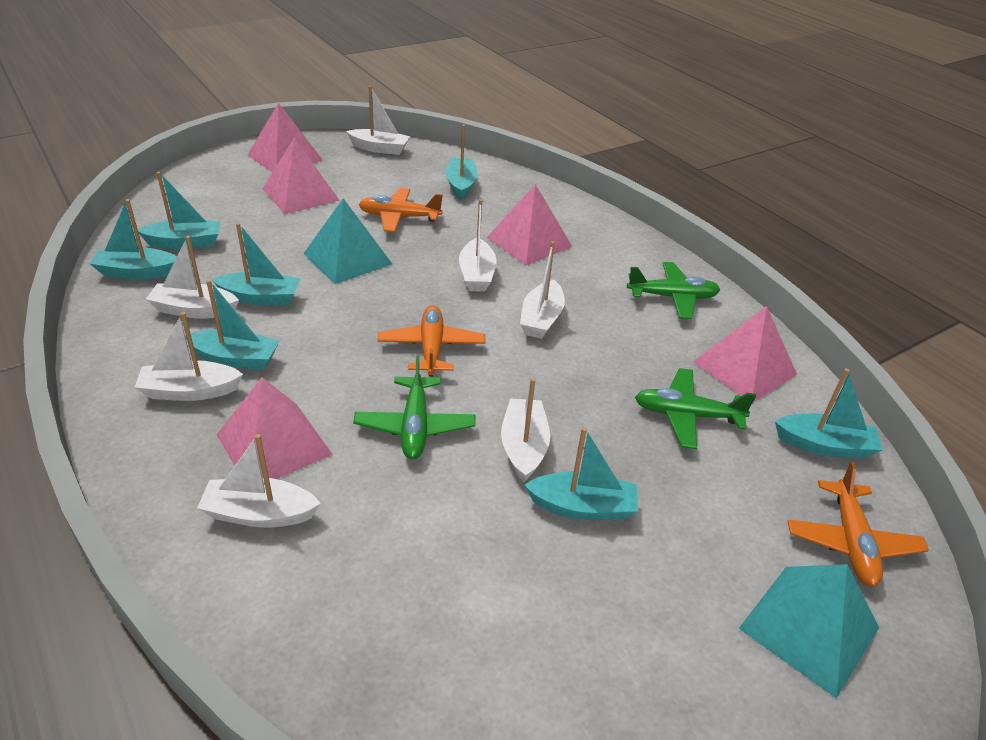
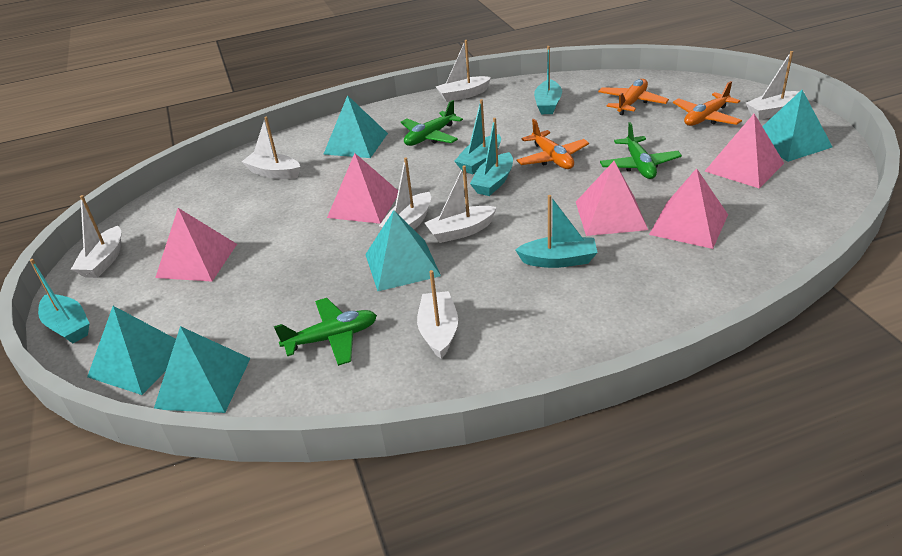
turquoise boat: [89,199,177,280] [138,172,221,249] [185,280,280,370] [212,223,301,305] [446,124,478,200] [524,427,638,520] [775,368,882,459] = 7 -> [30,259,90,343] [454,99,501,174] [470,118,513,196] [515,195,598,268] [534,46,562,114] = 5
turquoise pyramid: [303,198,392,284] [739,564,879,698] = 2 -> [87,306,176,395] [154,326,251,413] [323,95,388,158] [365,210,441,291] [762,90,832,162] = 5

